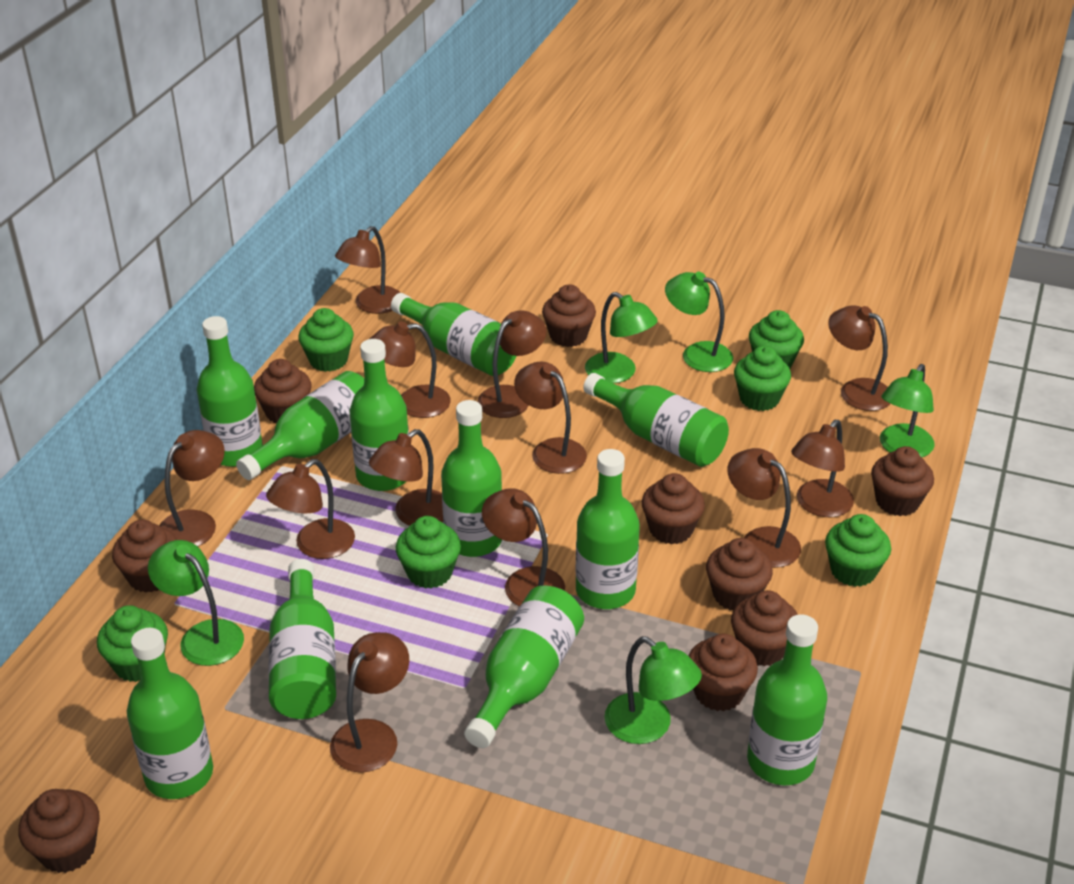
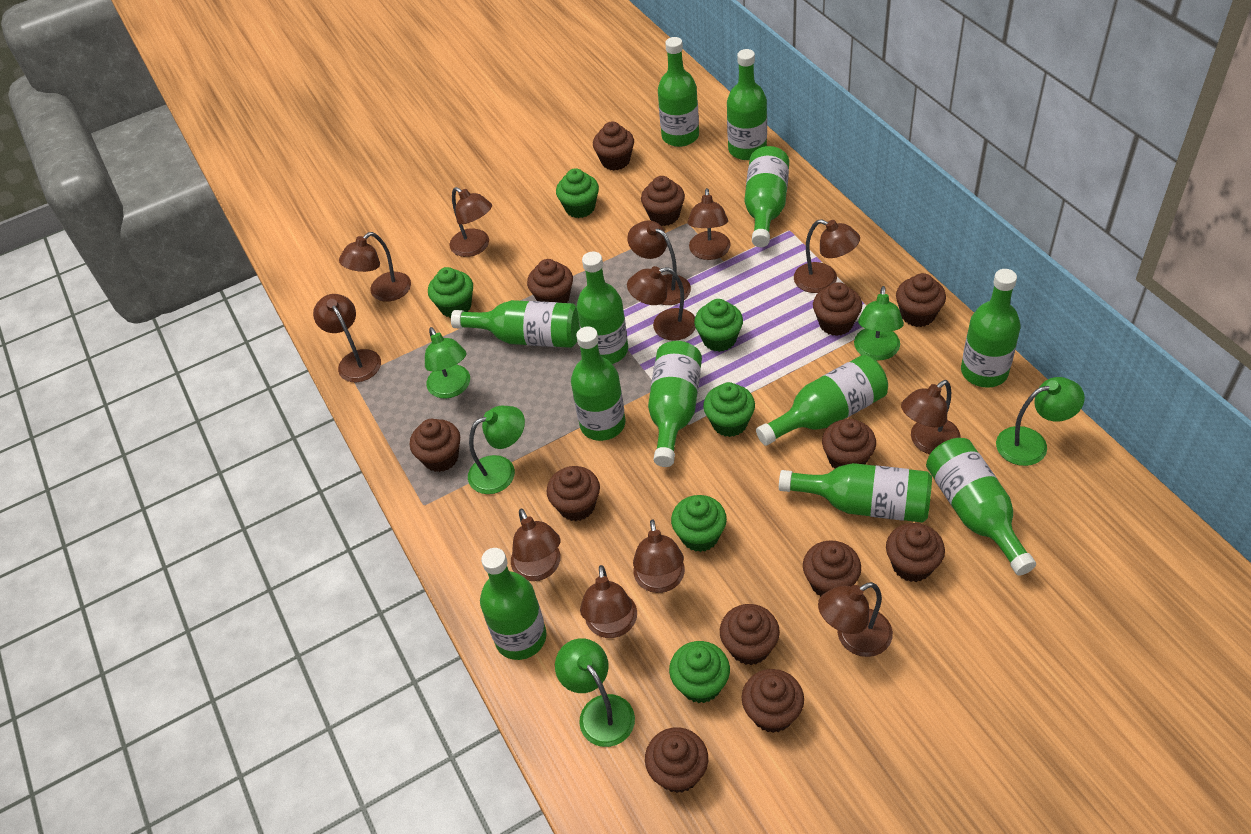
brown cupcake: [19,789,100,873] [112,520,177,593] [254,359,312,423] [542,284,596,347] [642,473,705,544] [688,634,758,711] [706,538,773,611] [731,590,798,666] [871,446,934,516] = 9 -> [410,419,460,472] [527,259,573,303] [547,466,600,521] [593,121,634,170] [641,176,685,226] [645,727,708,793] [720,604,780,665] [742,669,804,733] [803,540,861,597] [813,282,862,336] [822,418,876,468] [886,523,945,582] [896,273,946,327] = 13
green bottle: [127,628,213,799] [197,316,263,467] [236,371,364,480] [268,559,336,719] [349,339,409,491] [391,293,516,376] [441,400,502,557] [464,585,584,748] [576,449,640,609] [583,373,729,467] [747,614,827,785] = 11 -> [451,300,580,348] [480,548,547,660] [571,326,625,441] [577,252,628,364] [648,341,702,467] [658,37,699,147] [727,49,767,160] [745,146,789,247] [756,355,888,446] [779,463,932,523] [926,438,1036,575] [961,269,1020,388] = 12

